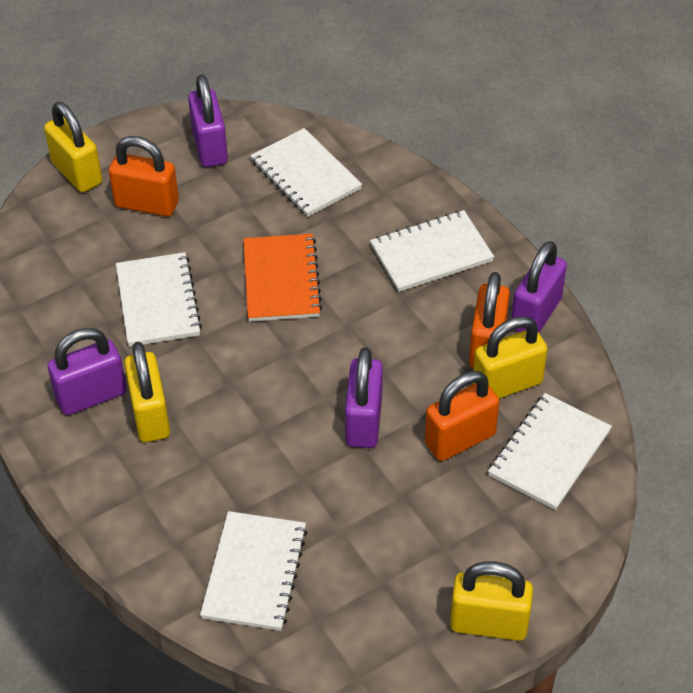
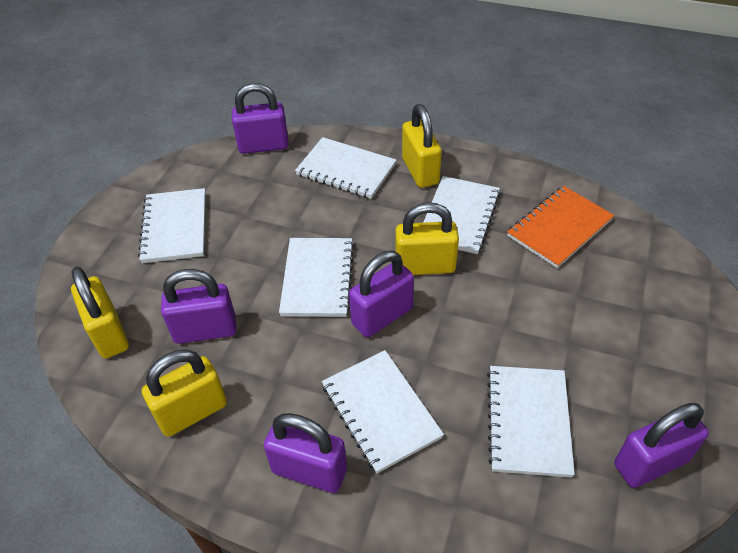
orange padlock: [109,136,179,217] [425,371,499,461] [469,272,510,368] = 3 -> none = 0
purple padlock: [48,328,127,415] [188,74,228,167] [345,347,383,448] [512,241,567,333] = 4 -> [161,269,236,344] [232,83,289,154] [264,413,347,493] [349,251,414,337] [615,403,709,488] = 5
white notebook: [116,252,202,347] [200,511,307,631] [250,128,362,217] [370,210,494,292] [488,393,612,510] = 5 -> [138,188,206,263] [279,238,354,317] [295,137,396,199] [322,350,444,474] [423,176,501,254] [487,366,575,478] = 6

